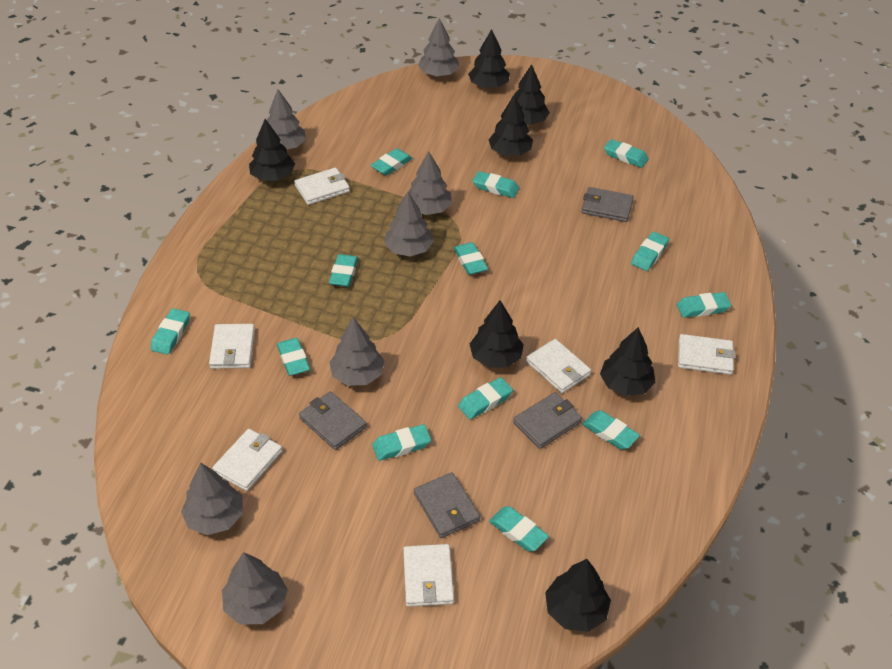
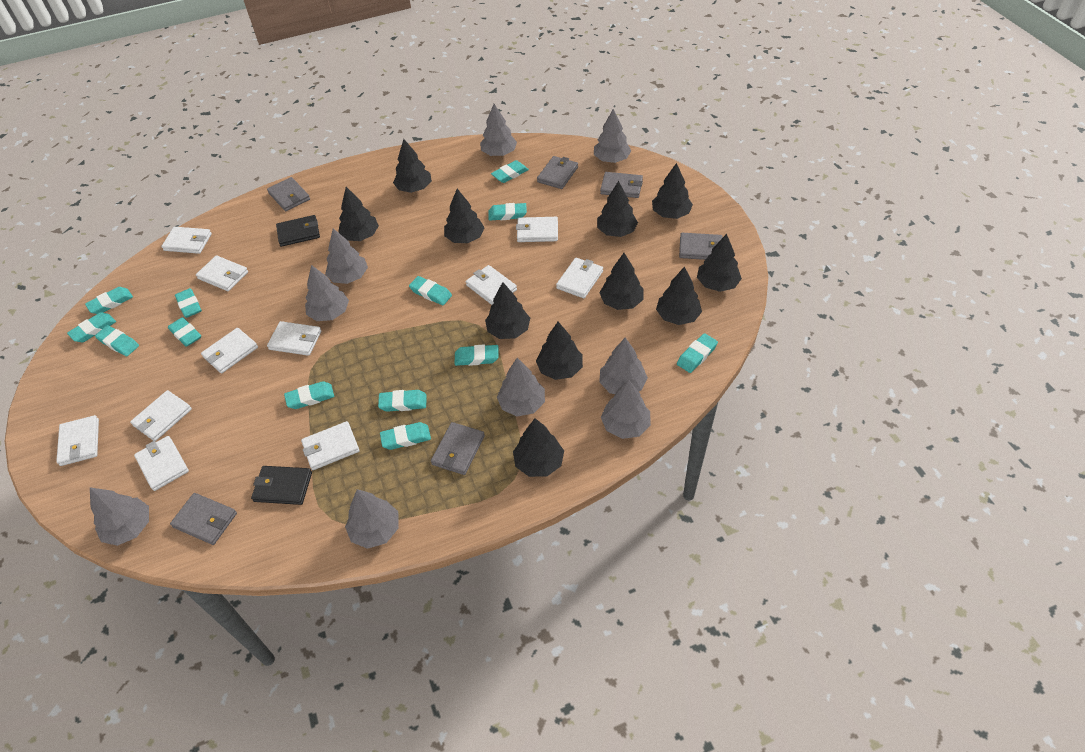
black tree: [249,119,295,181] [468,29,510,88] [470,300,524,368] [488,95,533,156] [513,64,550,125] [545,559,611,632] [600,327,655,396] = 7 -> [338,187,379,241] [393,139,432,193] [444,189,485,243] [485,282,530,339] [513,418,564,477] [536,322,583,380] [597,181,638,237] [599,253,644,310] [652,163,693,219] [656,267,702,325] [697,234,742,292] = 11
black wallet: none = 0 -> [251,466,312,505] [276,215,320,247] = 2
grey tree: [181,463,243,535] [222,552,288,625] [267,89,306,150] [329,317,385,386] [384,191,434,257] [408,151,452,215] [418,18,459,77] = 7 -> [90,487,149,546] [305,265,349,321] [325,228,368,284] [345,489,399,549] [480,104,517,156] [497,358,545,416] [594,109,631,163] [599,338,648,394] [601,379,651,439] = 9
grey wallet: [299,391,367,450] [414,472,480,538] [513,392,582,449] [581,187,634,222] = 4 -> [170,493,237,545] [267,177,310,211] [431,422,485,475] [537,156,578,189] [600,172,643,198] [679,233,723,260] = 6
white wallet: [209,324,255,369] [212,429,283,491] [294,168,350,205] [403,544,454,607] [526,339,591,393] [678,334,735,375] = 6 -> [56,415,99,466] [130,390,192,441] [134,436,189,491] [161,227,212,254] [196,255,248,291] [201,328,258,374] [267,321,322,356] [301,421,359,470] [466,265,517,305] [516,217,558,242] [556,258,603,298] = 11

